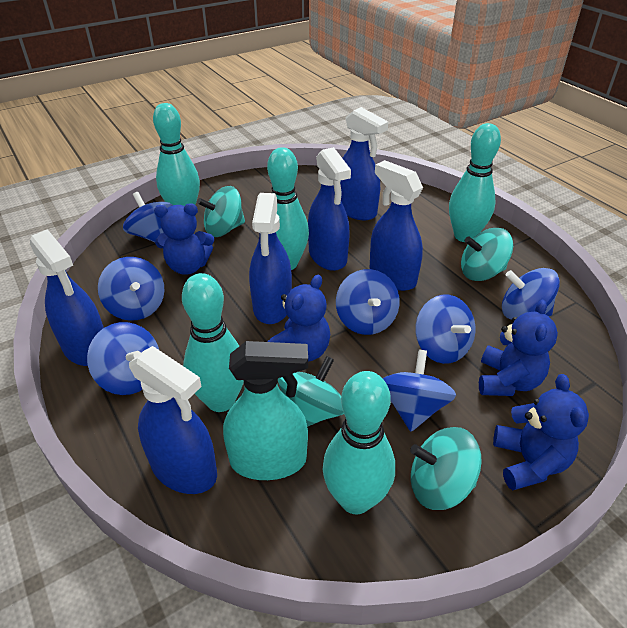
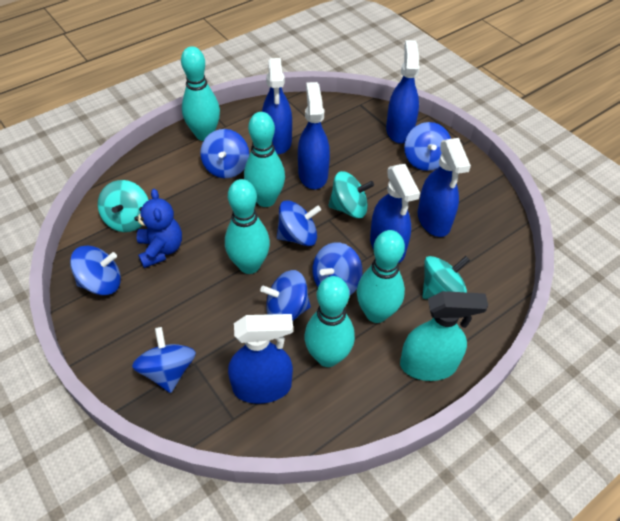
blue teddy bear: [154,203,214,275] [267,275,330,362] [479,300,558,396] [493,374,589,490] = 4 -> [134,189,182,268] = 1
turquoise spinning top: [197,186,245,237] [278,356,344,427] [410,427,482,510] [461,228,513,281] = 4 -> [98,180,148,232] [328,171,374,218] [423,256,470,299] = 3

